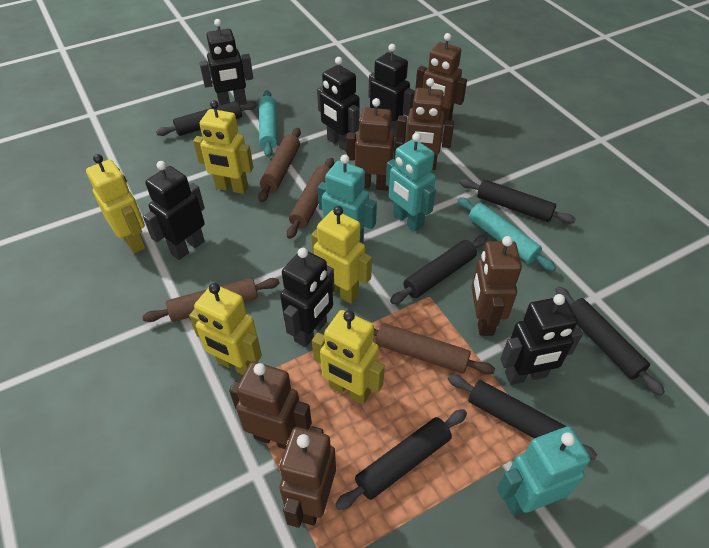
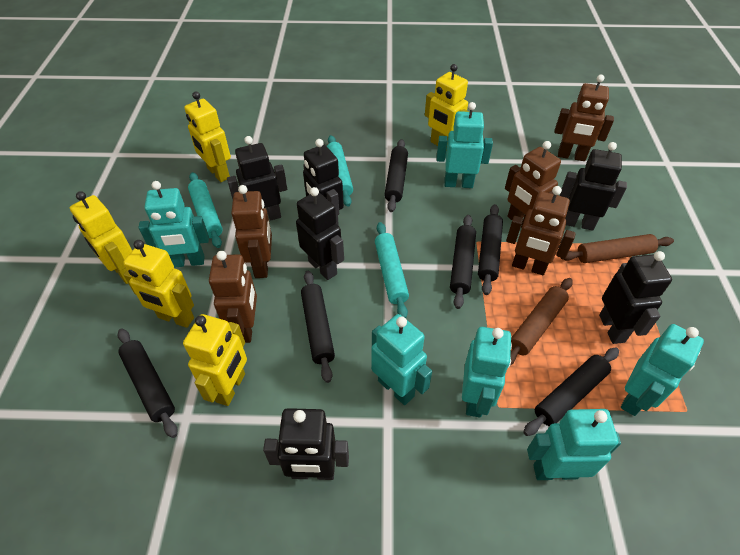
brown robot: [229,361,312,449] [279,426,336,528] [346,98,404,191] [397,78,454,170] [415,33,467,125] [471,236,522,336] = 6 -> [209,251,257,343] [231,185,272,278] [505,141,561,228] [506,186,576,275] [555,75,614,161] = 5
brown rolling pin: [142,278,280,322] [258,128,301,202] [287,158,334,239] [374,323,495,375] = 4 -> [510,278,572,365] [560,234,674,263] = 2
turquoise robot: [318,154,377,243] [386,133,436,231] [497,426,590,515] = 3 -> [139,181,209,268] [371,314,432,405] [437,102,493,188] [462,327,512,418] [527,409,621,480] [621,324,704,416] = 6
turquoise rolling pin: [259,90,277,157] [458,197,556,271] = 2 -> [188,172,223,248] [327,135,353,207] [375,222,409,318] = 3

